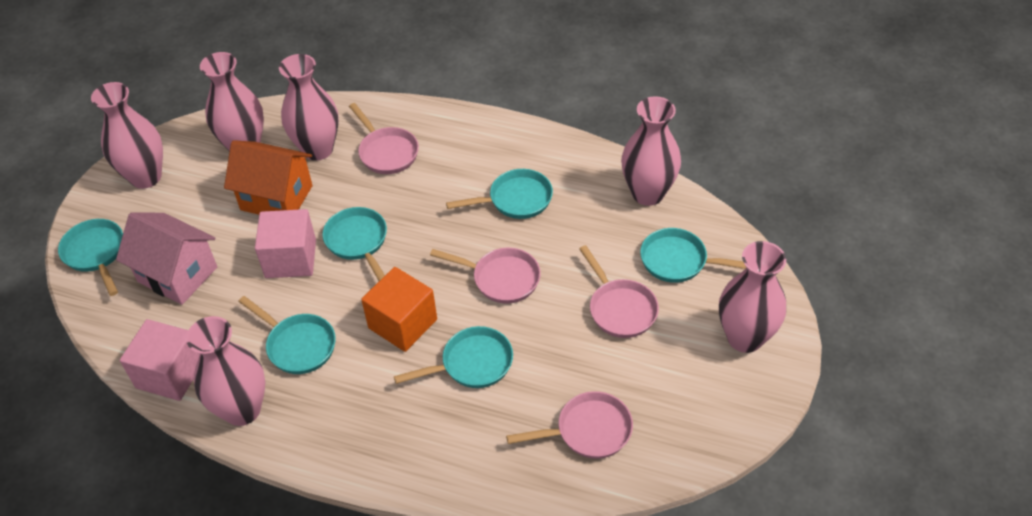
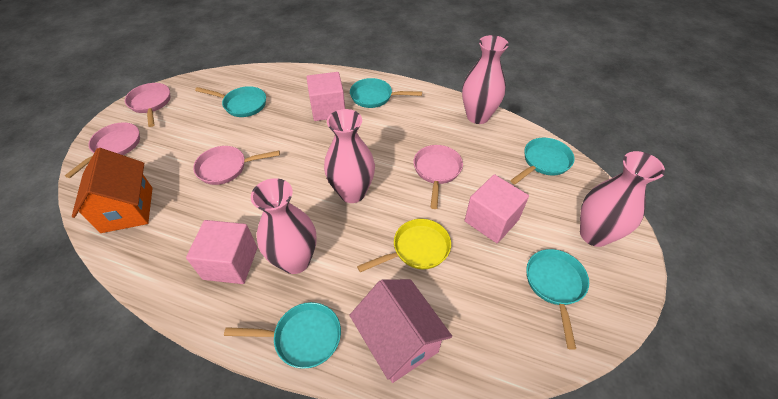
orange cube: [361,267,437,352] = 1 -> none = 0
pink cube: [120,319,200,401] [255,209,316,278] = 2 -> [186,220,257,284] [306,72,345,121] [465,174,529,243] = 3
pink vase: [91,82,163,189] [186,316,265,426] [200,52,264,152] [279,54,339,160] [621,96,681,206] [719,241,786,353] = 6 -> [251,178,317,274] [324,109,375,203] [462,35,509,124] [580,151,665,247] = 4
turquoise pan: [58,219,123,296] [238,296,336,374] [322,207,387,281] [394,326,513,388] [446,169,553,219] [640,228,746,283] = 6 -> [195,86,266,117] [224,302,341,369] [350,78,422,108] [510,138,575,184] [526,249,589,350] = 5
yellow pan: none = 0 -> [357,219,451,272] = 1

